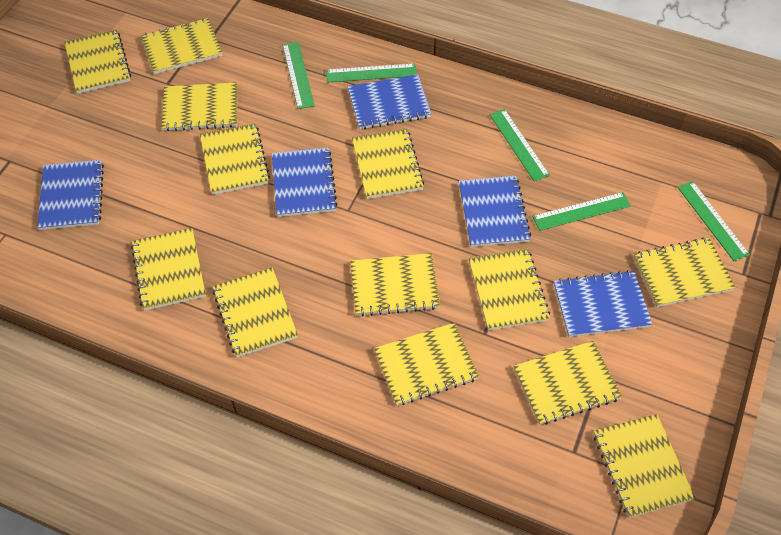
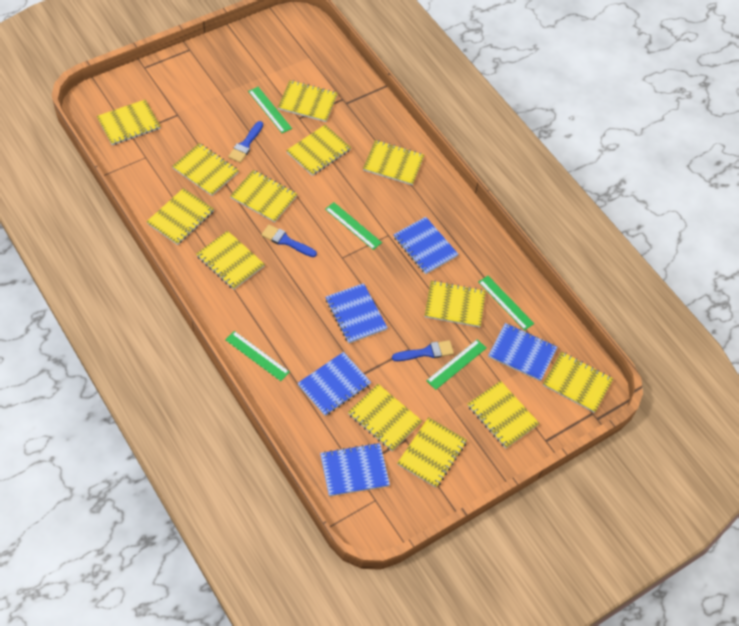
blue brush: none = 0 -> [228,121,263,163] [261,225,317,257] [392,340,454,361] = 3

